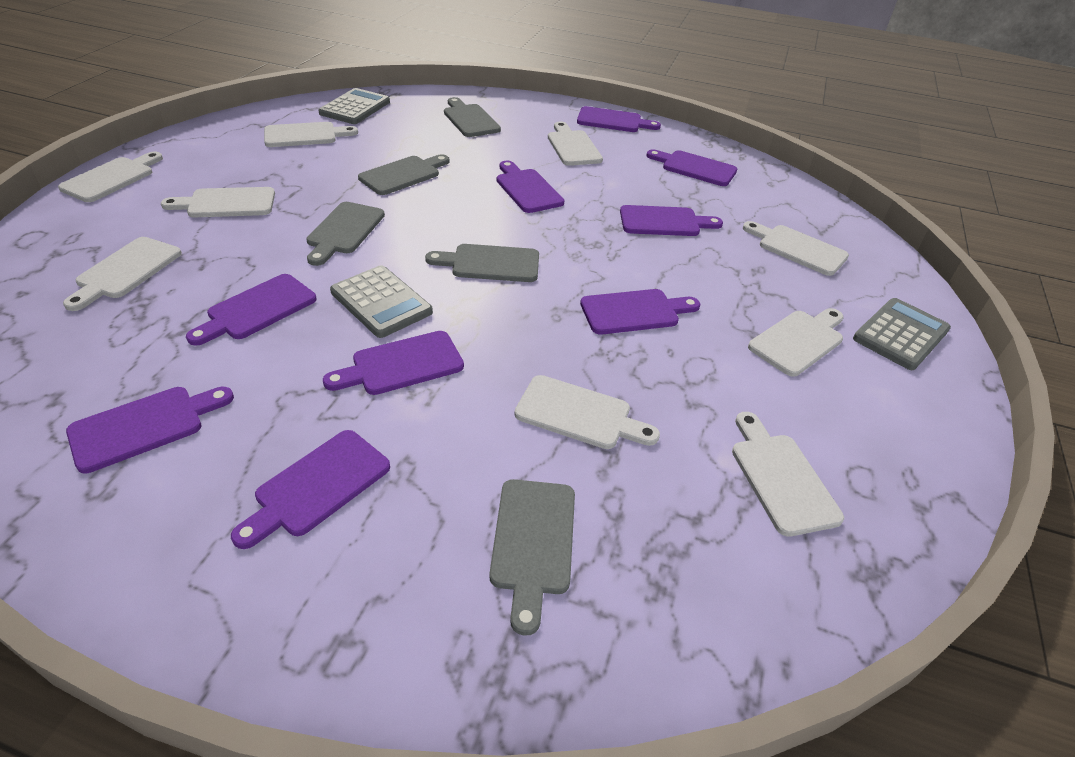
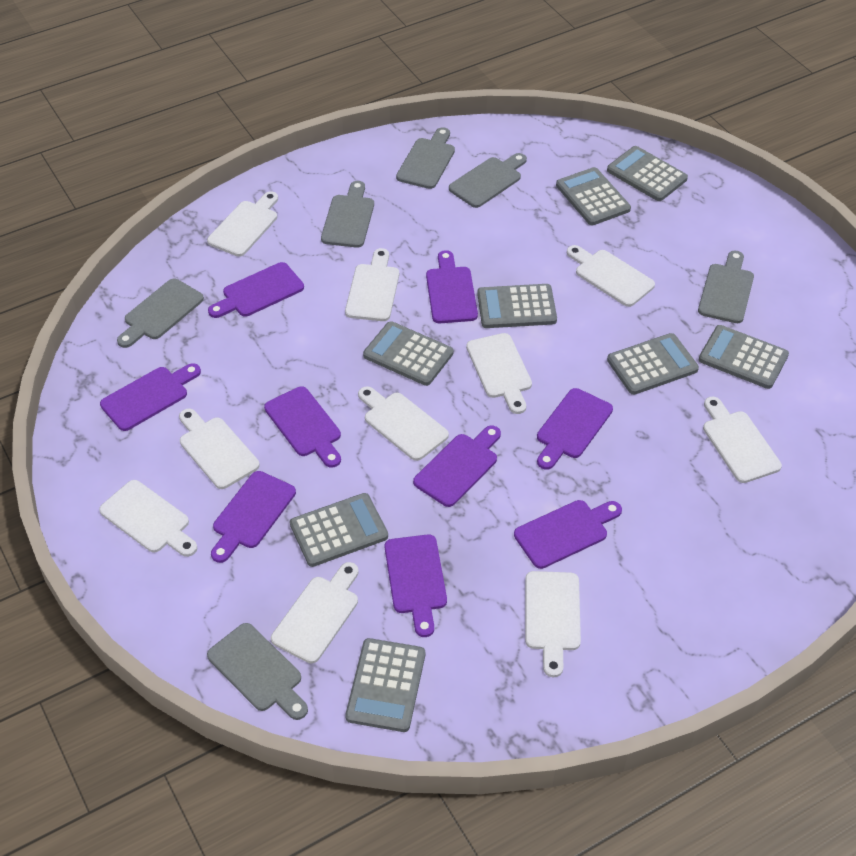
grey calculator: [318,88,390,124] [330,265,433,338] [853,298,951,370] = 3 -> [290,493,388,567] [345,638,425,732] [363,321,453,386] [477,284,557,328] [556,167,631,225] [607,146,688,201] [607,333,699,395] [699,325,789,389] = 8
grey cutting board: [306,202,385,266] [358,154,450,195] [425,244,539,282] [444,97,501,137] [489,479,575,636] = 5 -> [117,279,204,348] [207,623,308,720] [321,181,374,248] [396,127,455,189] [449,153,527,208] [698,251,754,323] = 6
white cutting board: [58,152,163,202] [63,237,182,311] [161,187,275,217] [264,122,358,147] [515,375,660,449] [548,121,603,166] [732,412,844,537] [743,221,849,276] [748,308,844,377] = 9 -> [99,480,197,557] [179,409,260,489] [207,191,278,257] [271,562,359,663] [345,248,399,321] [358,386,449,461] [466,333,532,414] [525,571,581,677] [567,245,655,307] [703,396,782,483] = 10

